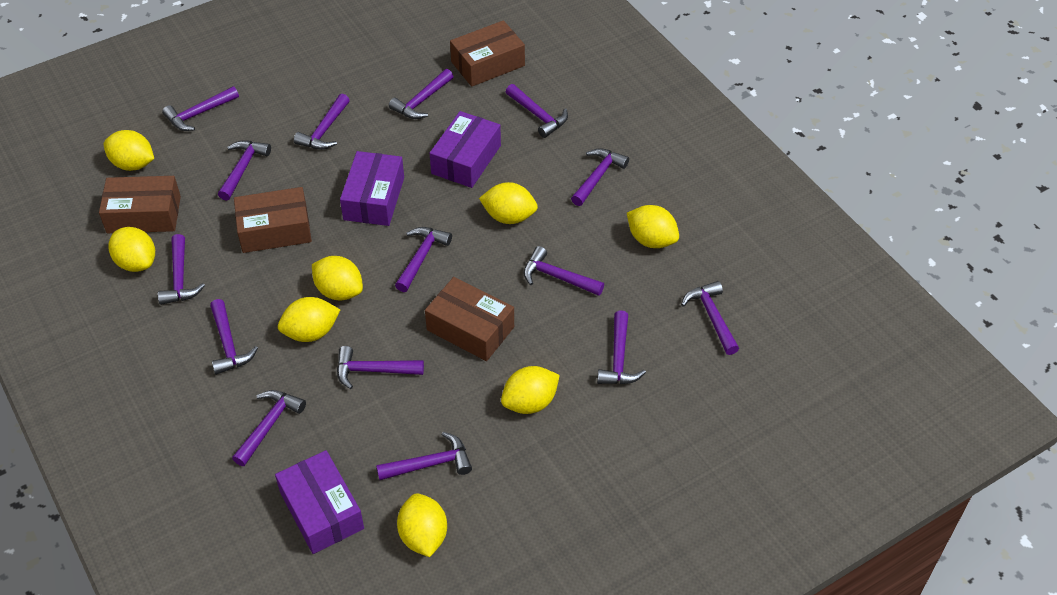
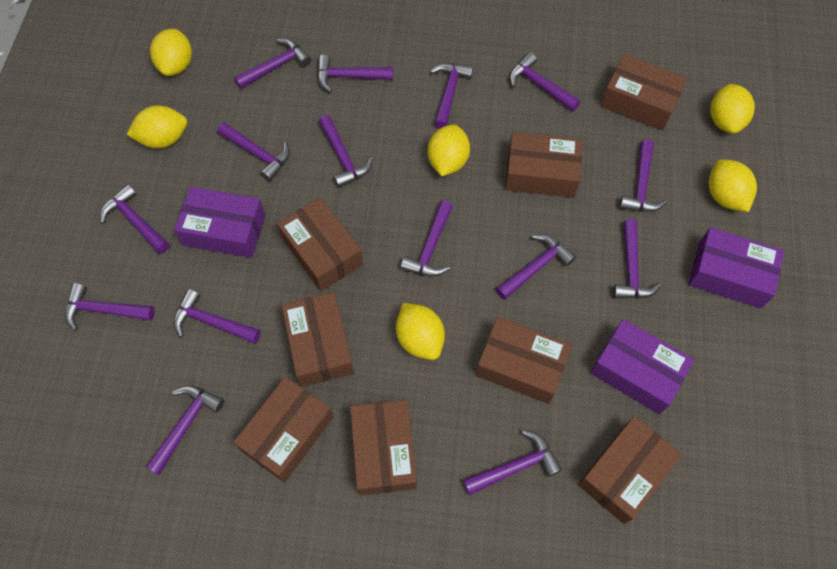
brown box: [99,176,181,233] [234,187,312,253] [425,277,514,361] [450,20,525,87] = 4 -> [233,377,334,483] [277,197,363,291] [282,292,354,387] [350,400,417,496] [476,317,572,404] [505,132,582,198] [578,416,682,524] [601,54,687,131] = 8
yellow lemon: [104,130,154,171] [108,227,155,272] [278,297,340,342] [312,256,363,300] [397,493,447,557] [479,182,538,224] [501,366,560,414] [627,205,679,248] = 8 -> [126,105,187,148] [150,29,192,76] [396,303,445,360] [428,124,470,176] [709,160,757,212] [710,84,755,134] = 6

